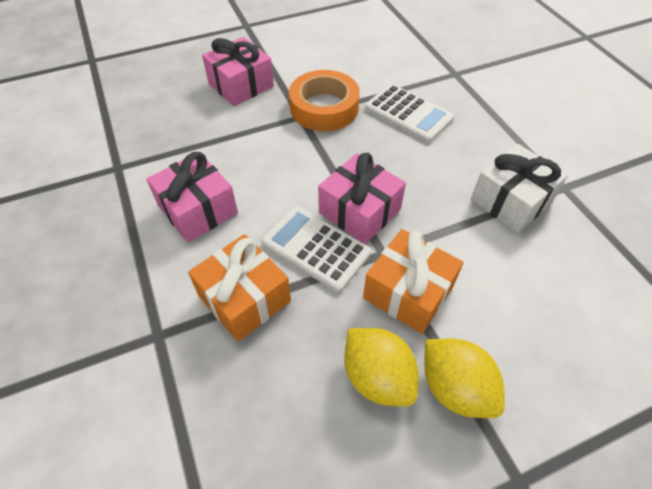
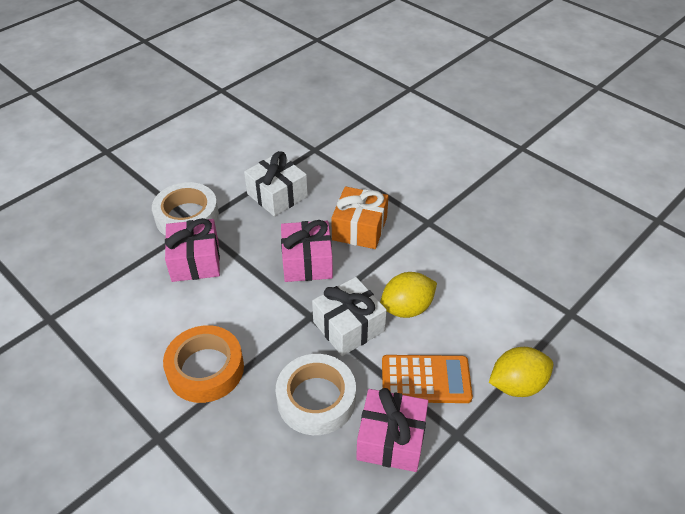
orange calculator: none = 0 -> [382,355,473,403] = 1
orange gift: [188,234,291,342] [363,229,464,334] = 2 -> [331,186,388,249] = 1
white calculator: [261,206,371,292] [365,84,454,143] = 2 -> none = 0
white gift: [471,144,568,233] = 1 -> [244,151,308,217] [312,277,387,356] = 2
white tape: none = 0 -> [152,182,219,236] [276,354,356,435] = 2

